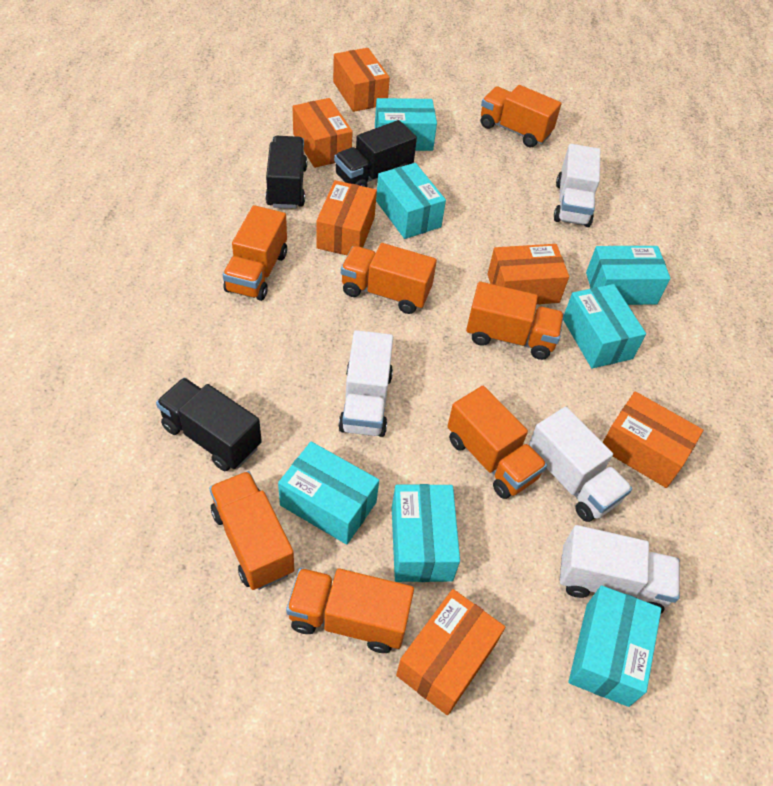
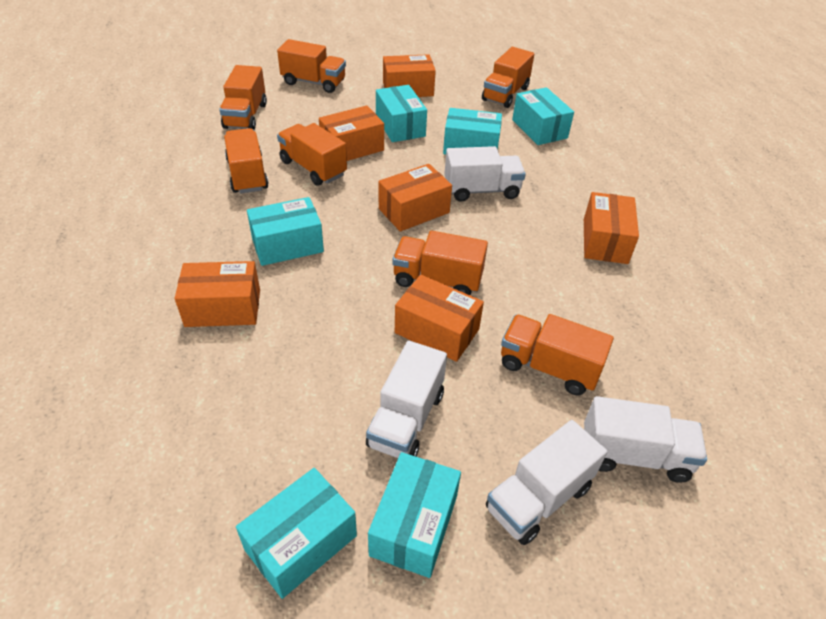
black truck: [156,378,262,471] [265,136,307,209] [334,120,417,187] = 3 -> none = 0
turquoise box: [278,442,379,545] [375,98,437,151] [376,163,446,239] [392,484,460,582] [563,284,646,368] [568,585,661,707] [586,246,671,305] = 7 -> [236,468,357,599] [247,197,324,266] [368,452,461,578] [376,85,427,142] [443,108,502,155] [512,87,574,145] = 6

